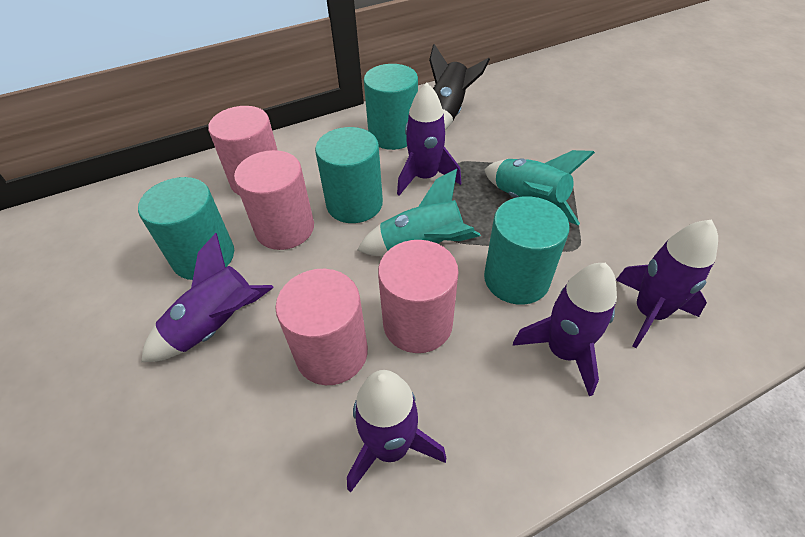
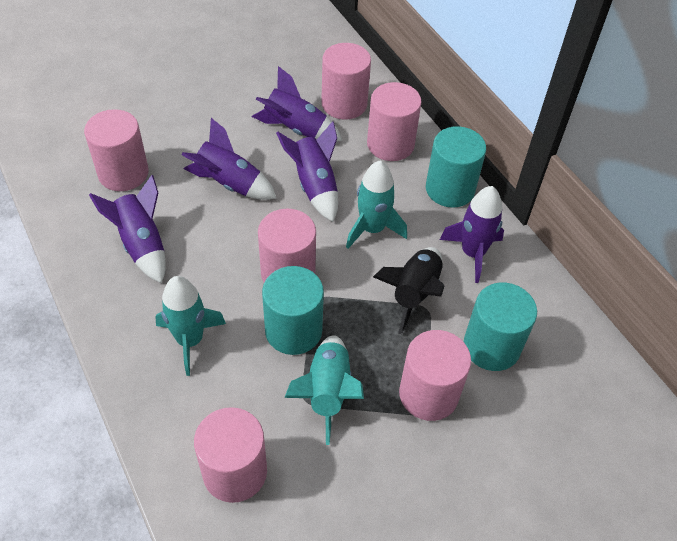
pink cylinder: [208,106,278,195] [234,150,314,250] [275,269,368,385] [378,240,459,353] = 4 -> [84,109,149,191] [194,407,267,503] [258,209,316,282] [321,43,371,120] [367,82,422,161] [399,330,471,421] = 6
turquoise cylinder: [138,177,234,280] [315,127,383,223] [364,64,418,150] [484,196,570,305] = 4 -> [262,266,324,355] [426,126,486,208] [464,283,537,371] = 3
turquoise rocket: [357,169,481,256] [484,150,595,225] = 2 -> [155,276,226,376] [284,335,364,445] [346,160,407,249] = 3

